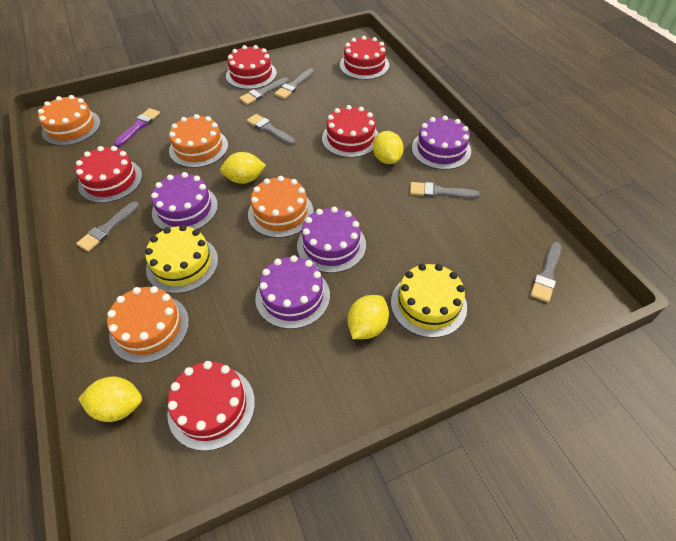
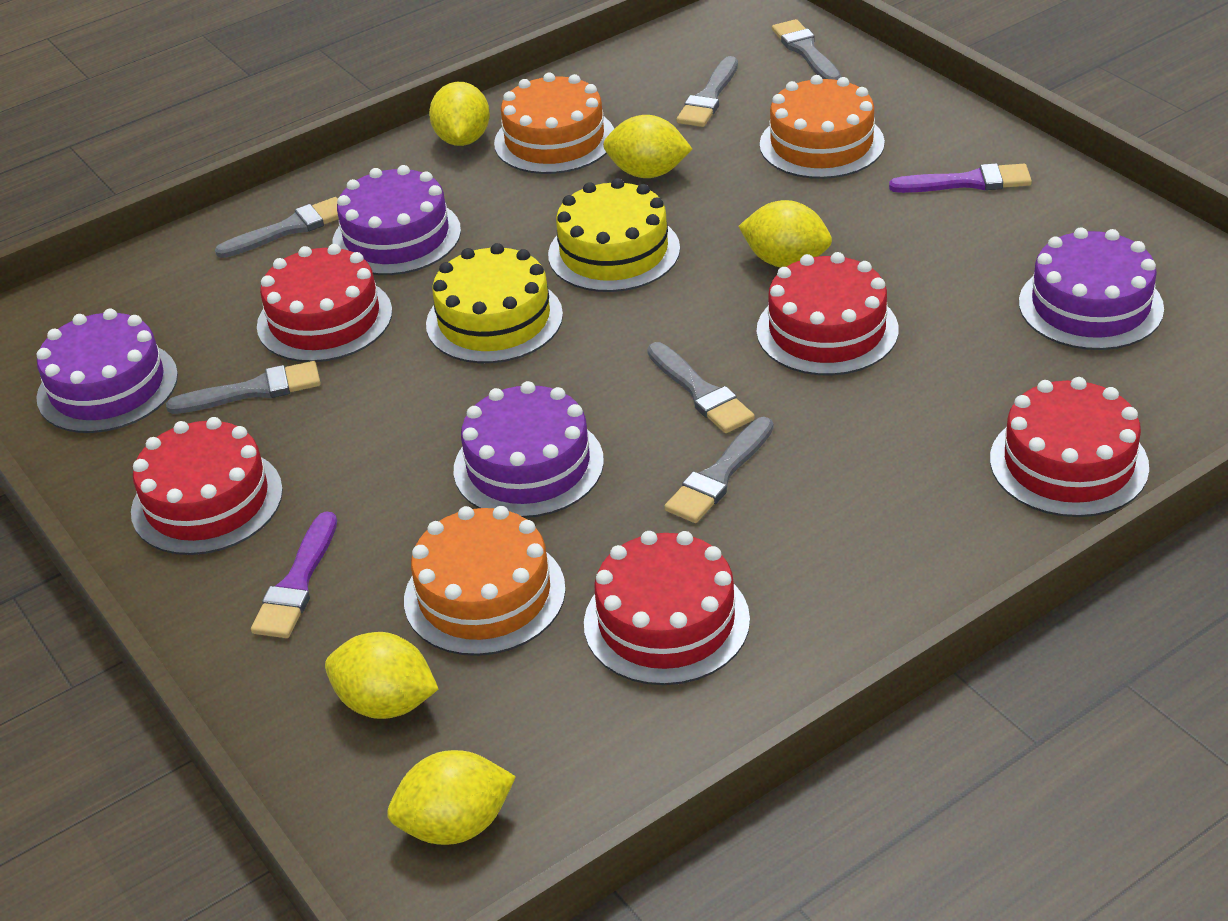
orange cake: [38,95,101,146] [107,286,189,364] [169,114,228,168] [248,176,314,238] = 4 -> [404,506,566,656] [494,72,614,174] [760,75,885,179] = 3
purple brush: [114,108,160,147] = 1 -> [251,512,337,638] [889,163,1032,193] = 2
yellow lemon: [78,376,142,422] [220,152,266,184] [347,295,389,339] [373,131,404,164] = 4 -> [325,632,438,719] [387,750,516,845] [429,82,490,146] [603,115,692,178] [738,200,832,268] = 5

